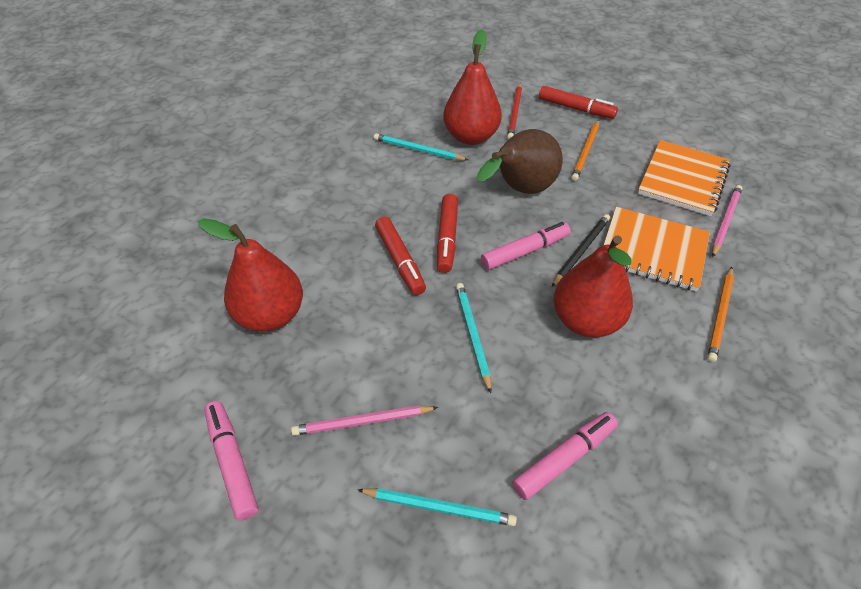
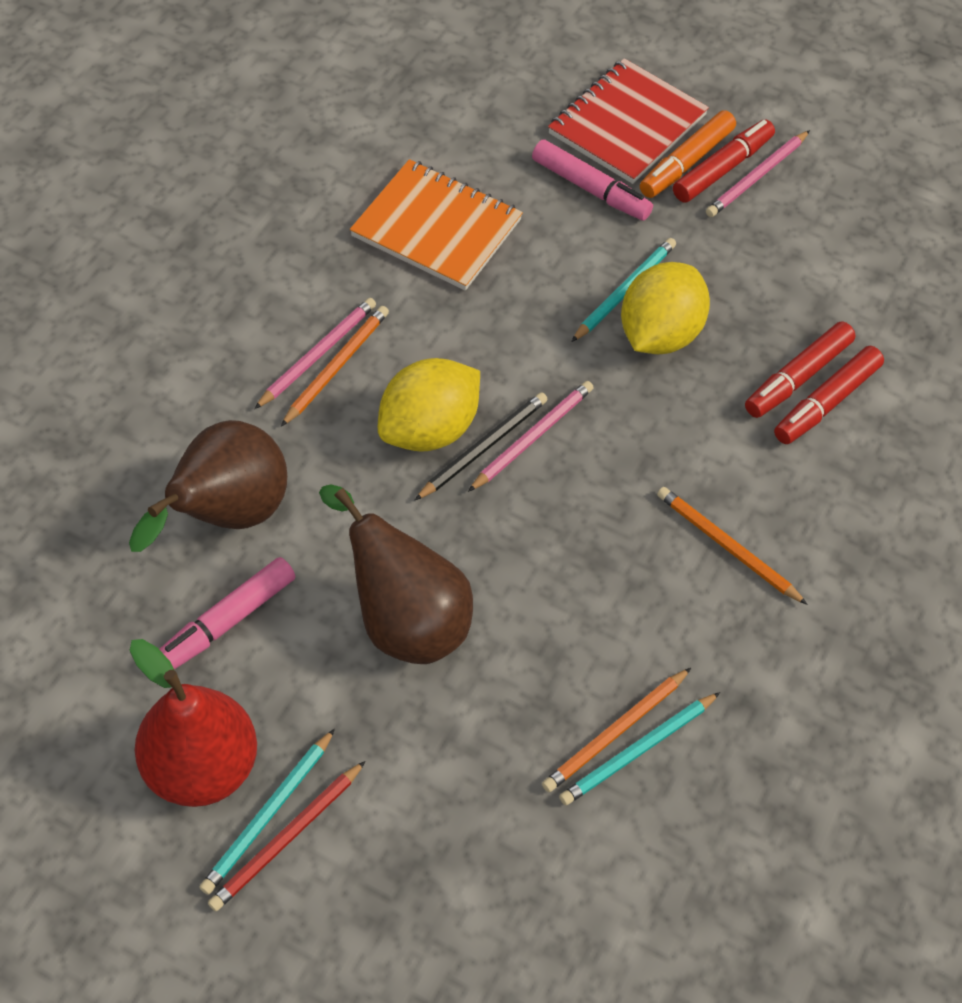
brown pear: [477,129,562,194] = 1 -> [129,420,287,552] [319,484,473,664] = 2
orange marker: none = 0 -> [640,110,736,198] = 1
orange notebook: [604,207,710,292] [638,140,731,216] = 2 -> [350,159,523,291] = 1
orange pencil: [571,120,599,181] [707,267,734,362] = 2 -> [281,306,389,426] [542,668,691,792] [657,487,808,605] = 3
pink marker: [204,401,259,521] [481,222,571,270] [512,412,618,500] = 3 -> [159,557,295,670] [532,139,653,221] = 2
pink pencil: [291,405,438,436] [712,185,742,257] = 2 -> [254,298,376,409] [468,381,594,492] [706,130,810,217] = 3
red notebook: none = 0 -> [548,58,709,184] = 1
red pear: [198,218,303,332] [443,29,502,145] [553,235,633,338] = 3 -> [129,639,257,807] = 1
yellow lemon: none = 0 -> [378,358,480,452] [621,262,710,354] = 2

